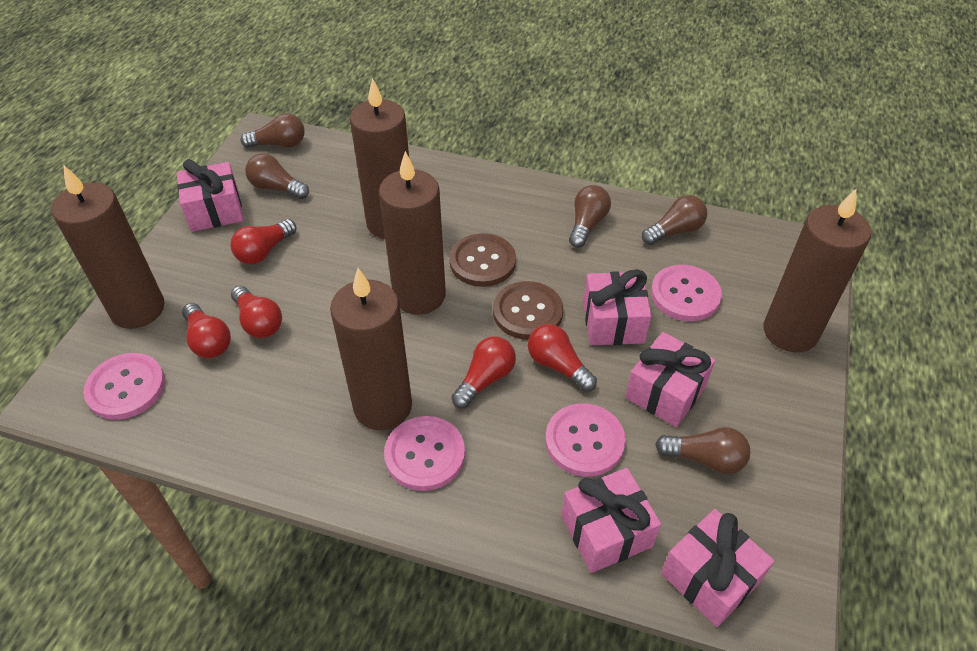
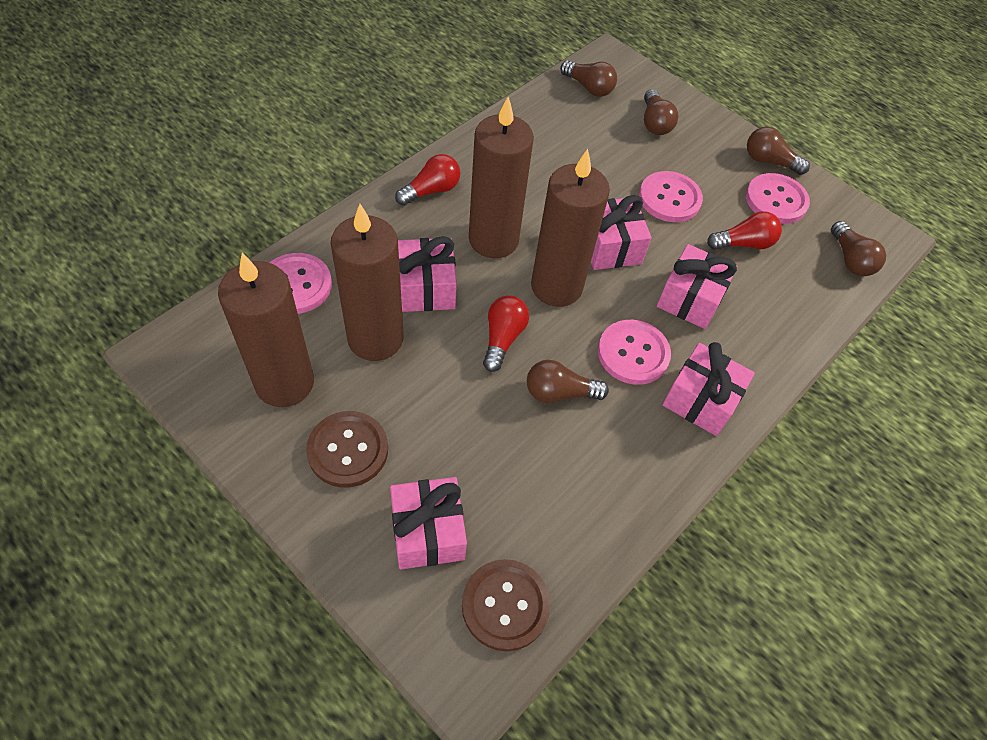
brown candle: [52,166,164,329] [330,268,412,430] [350,78,409,239] [379,151,446,315] [764,189,871,352] = 5 -> [218,253,314,407] [330,204,404,361] [469,97,534,258] [531,149,610,307] = 4
red light bulb: [182,303,231,358] [231,219,296,264] [231,286,282,338] [451,336,516,408] [528,324,597,392] = 5 -> [395,154,460,206] [483,295,529,372] [707,211,782,250] = 3

